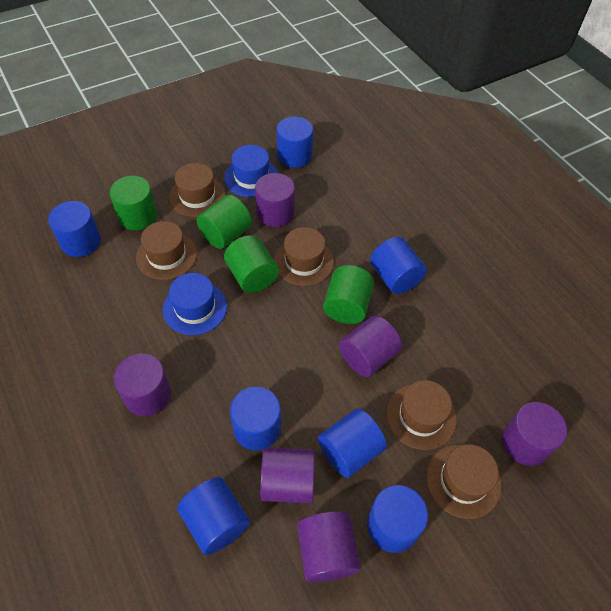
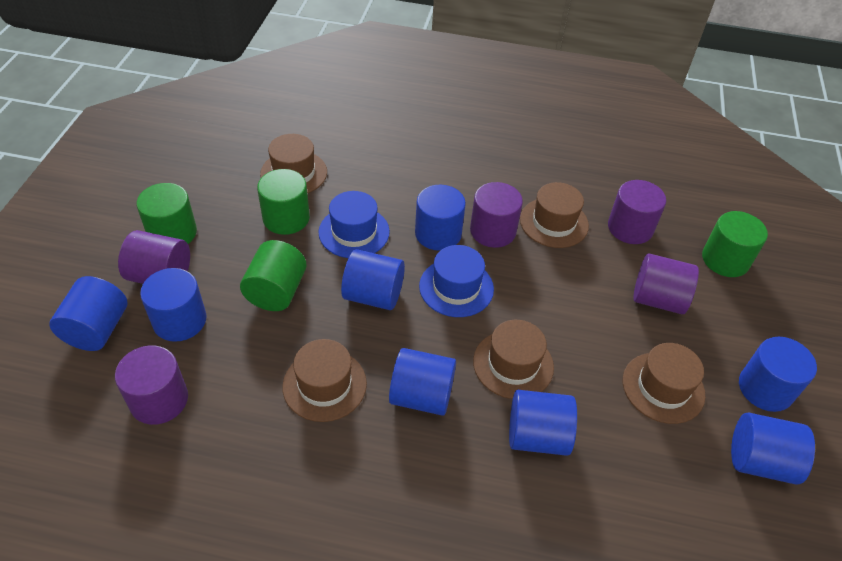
blue cylinder: [48,201,101,257] [177,477,250,555] [230,387,281,451] [276,117,313,168] [318,409,387,478] [367,485,428,553] [370,237,427,294] = 7 -> [49,276,128,351] [140,268,206,342] [341,249,405,310] [389,348,456,416] [415,185,466,251] [509,390,577,456] [731,412,815,484] [739,337,817,412] = 8
purple cylinder: [114,354,171,416] [255,173,295,227] [260,447,315,503] [297,511,361,583] [339,315,402,377] [502,402,567,466] = 6 -> [115,346,188,425] [118,230,190,284] [470,182,523,248] [608,180,666,244] [633,253,699,314] = 5

